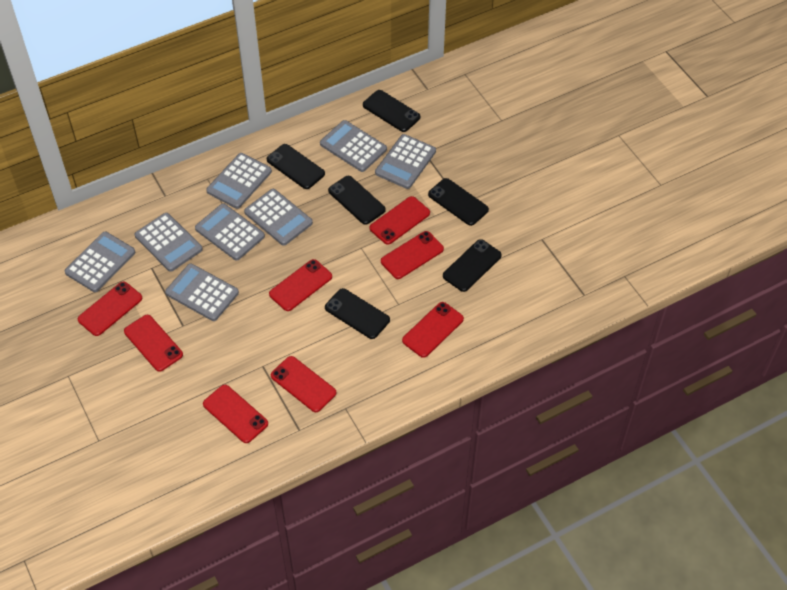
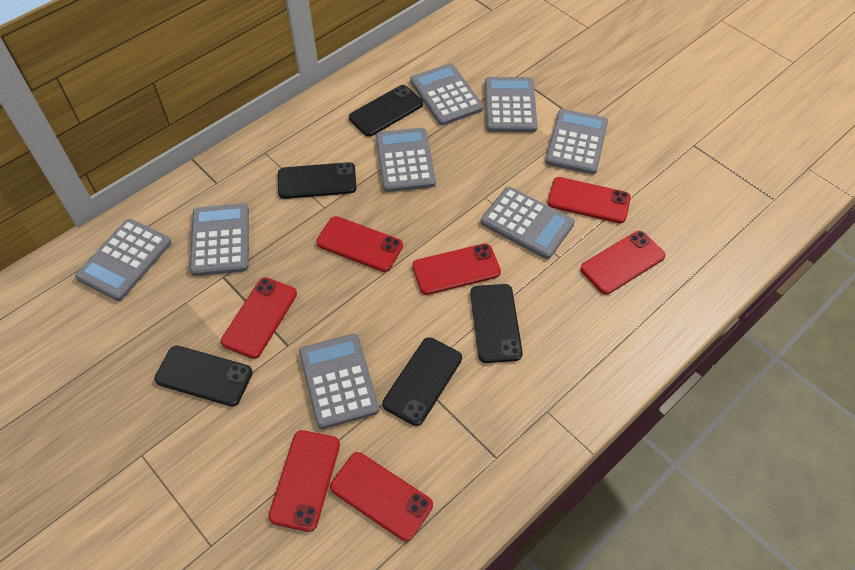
black phone: [267,144,325,189] [325,288,390,339] [328,176,386,225] [363,90,420,132] [428,178,489,226] [443,239,502,292] = 6 -> [154,345,253,407] [278,162,357,199] [349,85,423,137] [382,337,462,426] [470,284,523,363] = 5
red phone: [78,281,142,336] [124,315,183,372] [203,385,268,443] [269,259,332,311] [271,356,336,412] [370,196,430,245] [381,231,444,279] [402,302,464,358] = 8 -> [221,277,297,359] [268,430,340,532] [316,216,403,272] [330,452,433,542] [412,243,501,295] [547,177,631,223] [580,231,665,295] = 7

